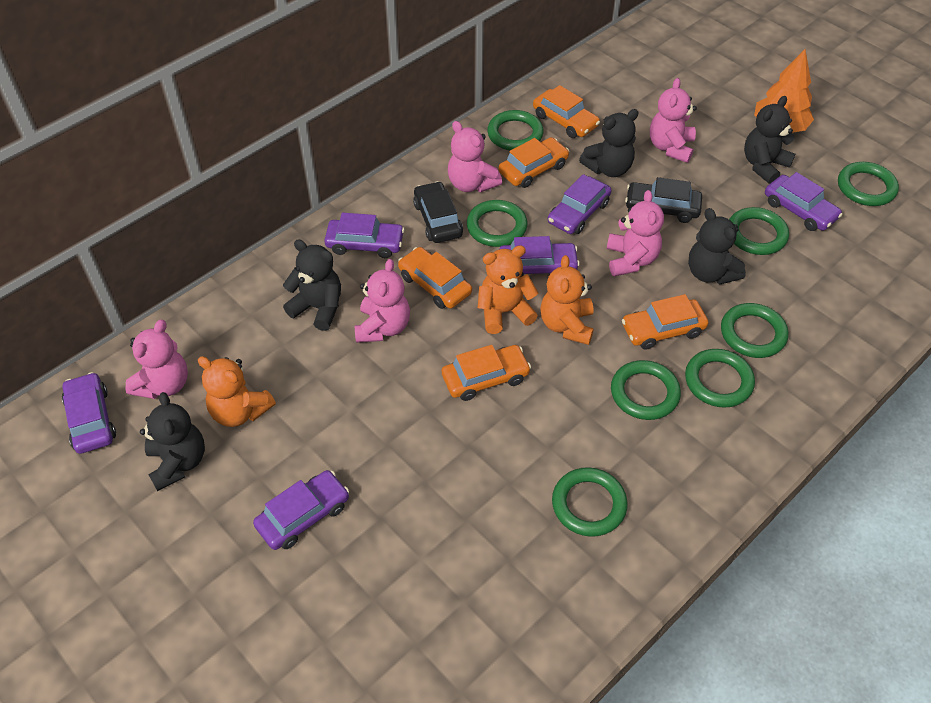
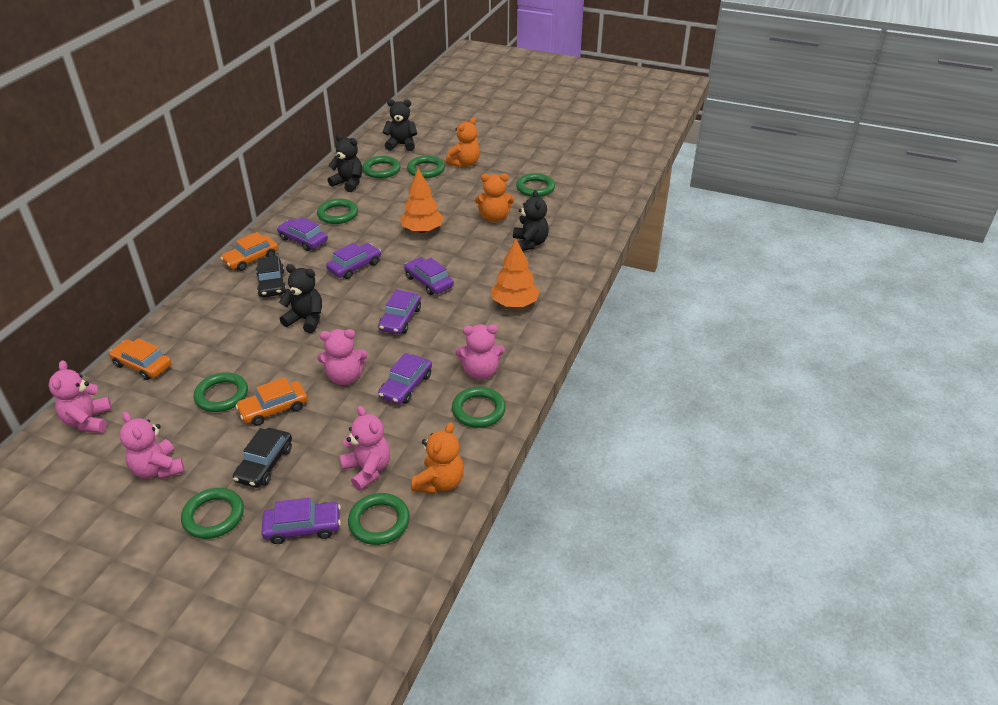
black teddy bear: [140,392,205,491] [283,239,341,331] [579,109,639,177] [688,208,746,284] [744,96,795,184] = 5 -> [279,264,322,333] [328,134,363,192] [383,99,417,151] [513,190,549,251] = 4
orange car: [398,247,472,309] [442,345,531,401] [498,137,569,188] [533,85,600,138] [622,294,708,350] = 5 -> [109,338,172,380] [220,232,278,271] [235,377,307,426] = 3
orange tree: [754,49,814,133] = 1 -> [400,168,444,233] [491,239,540,307] = 2

